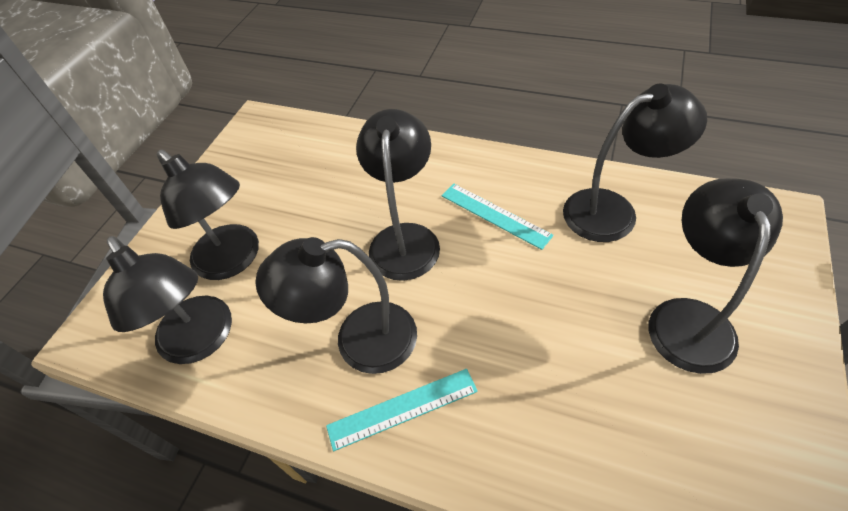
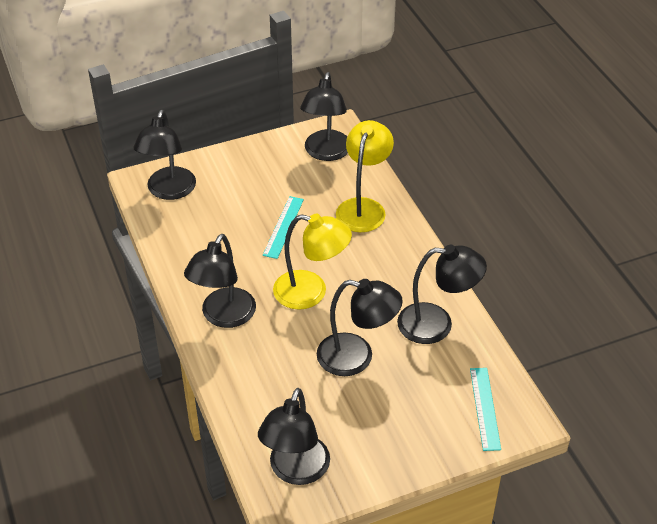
yellow lamp: none = 0 -> [273,214,352,310] [336,120,394,232] = 2

